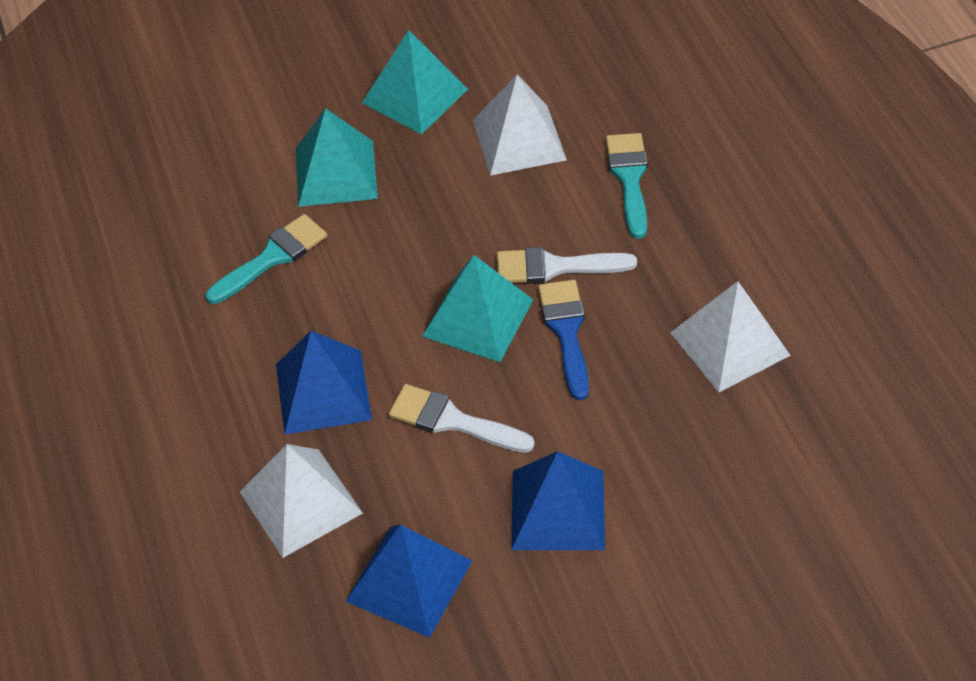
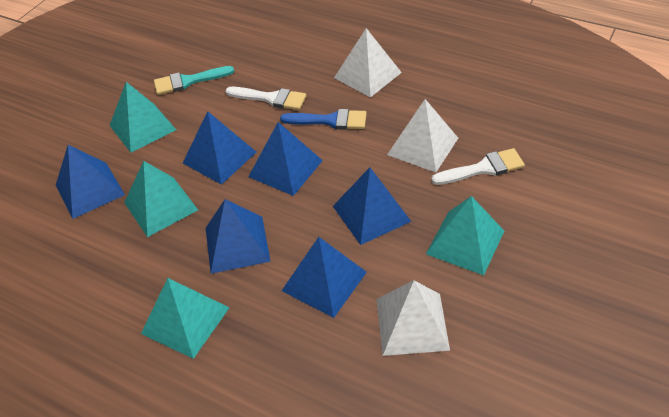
blue pyramid: [276,331,372,435] [345,525,472,638] [511,451,605,550] = 3 -> [56,145,125,219] [183,111,256,185] [206,199,271,274] [248,122,323,196] [282,237,367,318] [333,167,412,245] = 6
turquoise brush: [205,214,327,304] [606,133,648,239] = 2 -> [154,66,235,95] = 1
turquoise pyramid: [296,108,378,207] [362,30,468,135] [422,255,534,362] = 3 -> [109,82,176,153] [124,161,198,237] [141,278,230,359] [426,196,504,275] = 4

